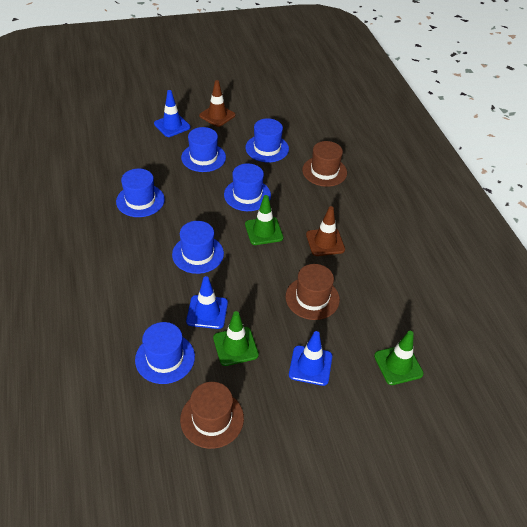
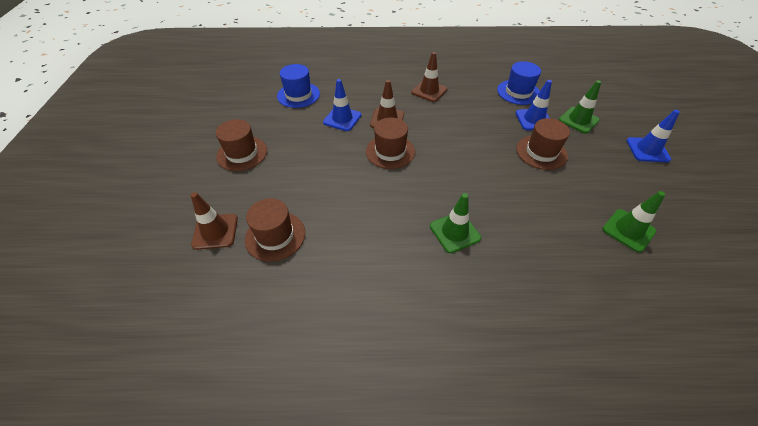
blue hat: [116,169,165,217] [135,322,195,384] [172,221,224,274] [181,127,226,172] [224,163,271,211] [245,118,289,162] = 6 -> [277,64,320,108] [497,61,541,105] = 2
brown hat: [180,382,244,449] [286,264,340,320] [302,141,347,187] = 3 -> [216,119,267,171] [245,198,305,261] [366,118,415,169] [516,118,570,170] = 4
brown traffic cone: [199,80,236,127] [306,206,345,256] = 2 -> [191,192,238,250] [370,80,404,128] [411,52,447,102] = 3

